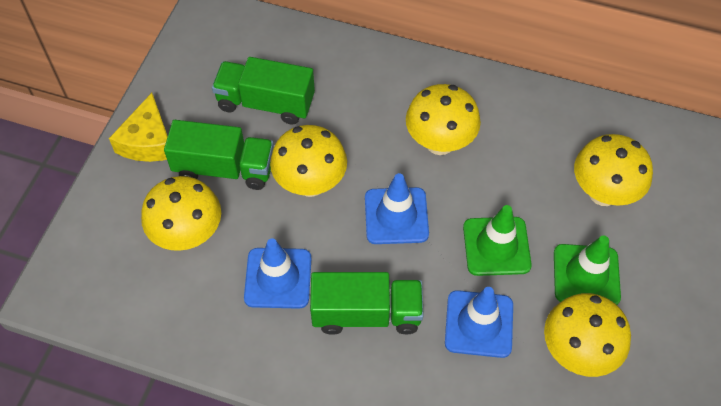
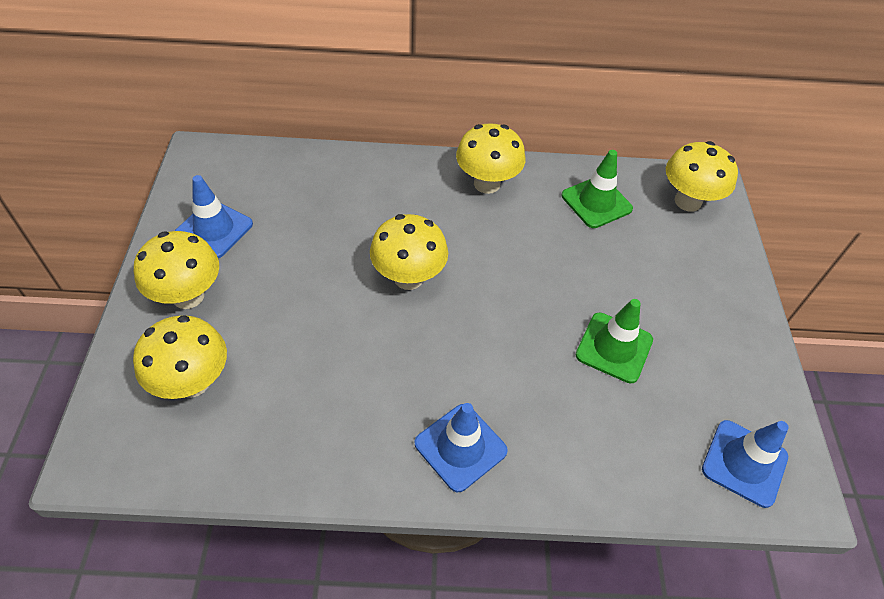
green truck: [164,120,274,190] [212,57,315,125] [310,272,424,335] = 3 -> none = 0
yellow cheese: [109,93,168,162] = 1 -> none = 0

